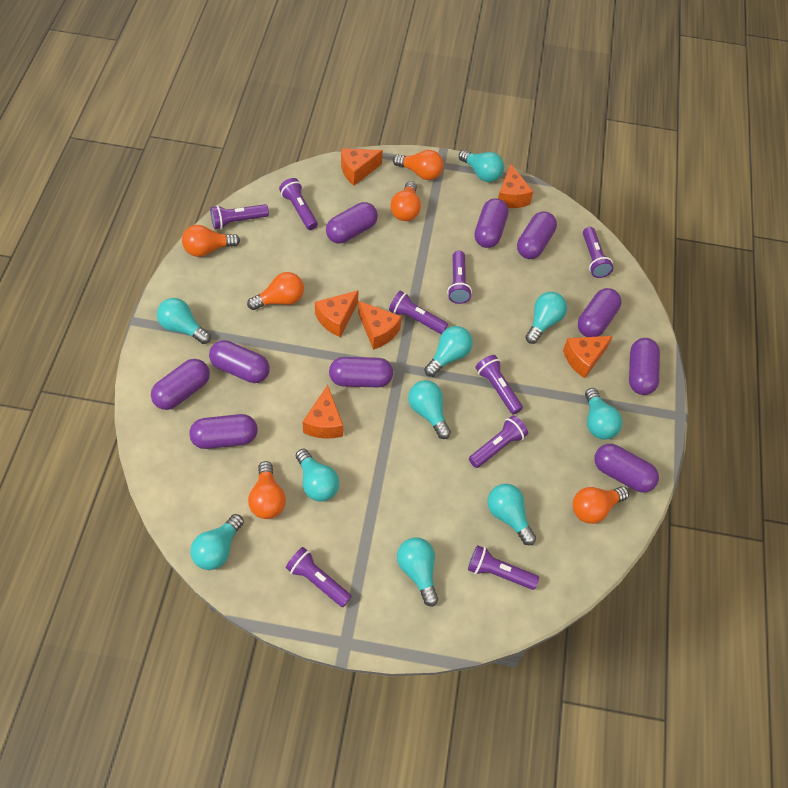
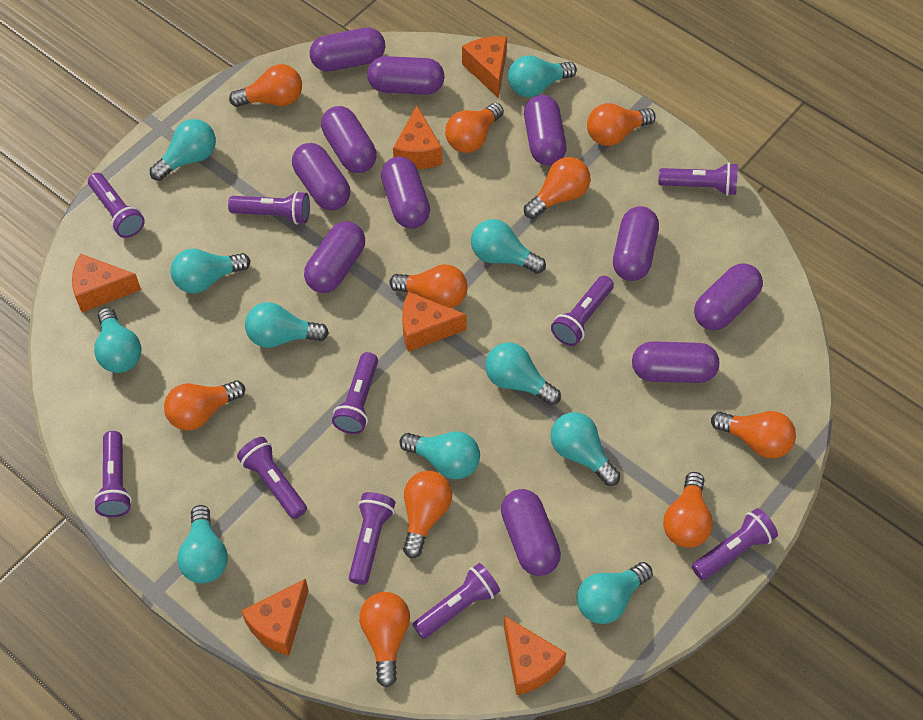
orange light bulb: [182,225,240,257] [247,272,304,310] [248,461,286,519] [390,181,421,221] [393,150,443,180] [573,487,629,524] = 6 -> [164,381,245,430] [229,64,302,107] [359,592,410,687] [389,264,468,308] [403,471,452,558] [445,103,504,153] [524,157,590,219] [587,103,656,146] [663,472,713,548] [711,411,796,459] = 10
purple capsule: [151,359,210,410] [189,414,258,449] [209,340,270,383] [326,202,378,243] [329,357,393,387] [475,198,508,248] [517,211,557,259] [578,288,621,337] [594,444,659,493] [629,338,660,395] = 10 -> [292,143,350,210] [304,221,365,293] [310,28,385,72] [321,106,376,173] [367,56,445,95] [381,157,430,229] [501,489,561,576] [524,95,567,165] [613,206,659,281] [632,341,719,383] [694,263,763,331] = 11
purple flashlight: [210,204,269,229] [279,178,318,230] [286,547,352,607] [389,291,448,334] [447,251,472,304] [468,545,539,590] [469,415,528,468] [475,355,523,415] [583,227,614,278] = 9 -> [88,173,145,238] [94,431,132,517] [228,191,310,224] [237,437,307,519] [332,352,378,434] [349,492,395,585] [412,563,500,639] [551,276,614,346] [658,163,738,196] [692,508,778,580] = 10
turquoise light bulb: [157,298,211,344] [190,514,244,570] [296,449,339,502] [397,537,438,607] [408,380,451,439] [424,326,473,377] [459,150,504,182] [487,484,536,545] [525,292,567,344] [585,388,622,440] = 10 -> [94,307,142,373] [150,119,216,181] [170,249,251,294] [177,505,228,583] [245,302,329,348] [399,432,480,479] [471,219,546,274] [485,343,561,405] [508,55,577,97] [550,412,620,486] [577,562,653,624] = 11

